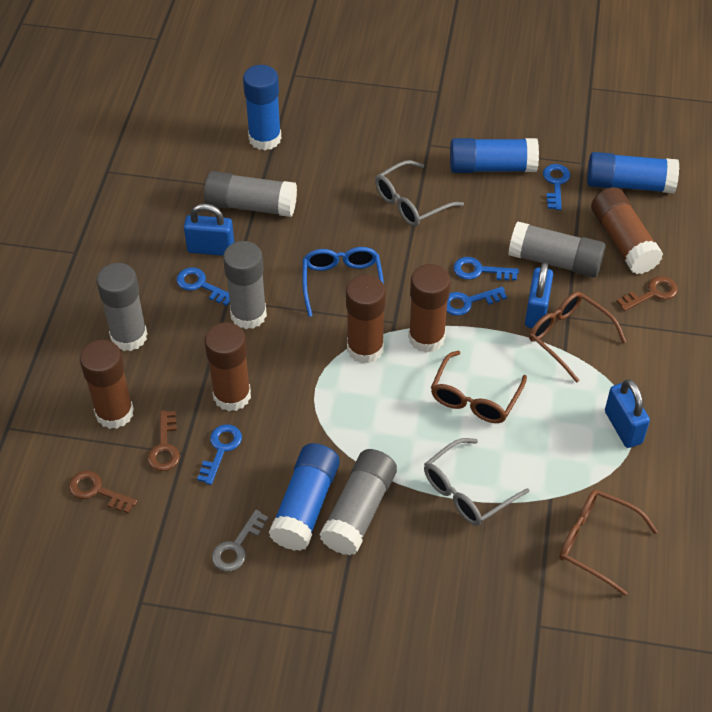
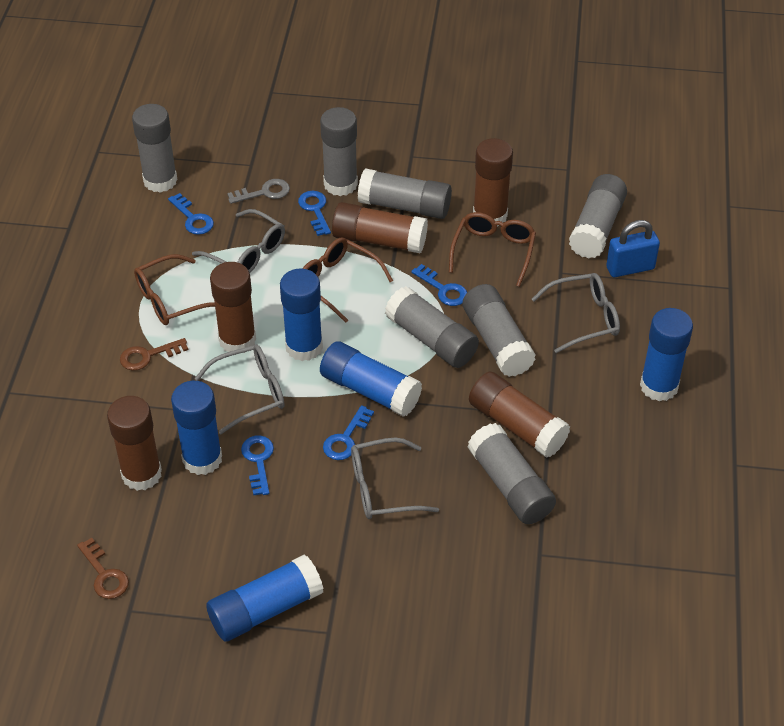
blue glasses: [302,247,384,317] = 1 -> none = 0
blue glue stick: [243,65,281,150] [269,443,340,551] [450,138,539,173] [587,152,679,193] = 4 -> [171,381,222,475] [206,554,323,642] [280,268,323,361] [320,341,422,417] [640,308,693,401] = 5
blue padlock: [184,204,234,256] [525,262,553,328] [605,379,650,448] = 3 -> [606,220,660,277] = 1
brown key: [69,471,137,514] [148,410,180,471] [617,276,678,311] = 3 -> [77,538,129,599] [120,338,188,371] = 2
grey glasses: [375,160,464,226] [424,438,529,526] = 2 -> [192,209,285,273] [195,345,285,434] [351,438,439,519] [532,273,620,353] = 4
grey glue stick: [96,263,147,351] [204,171,297,217] [223,241,267,329] [319,449,397,555] [508,221,606,278] = 5 -> [132,104,178,193] [320,107,358,196] [358,168,452,219] [385,286,479,368] [463,284,536,377] [467,423,556,524] [569,174,627,259] = 7

